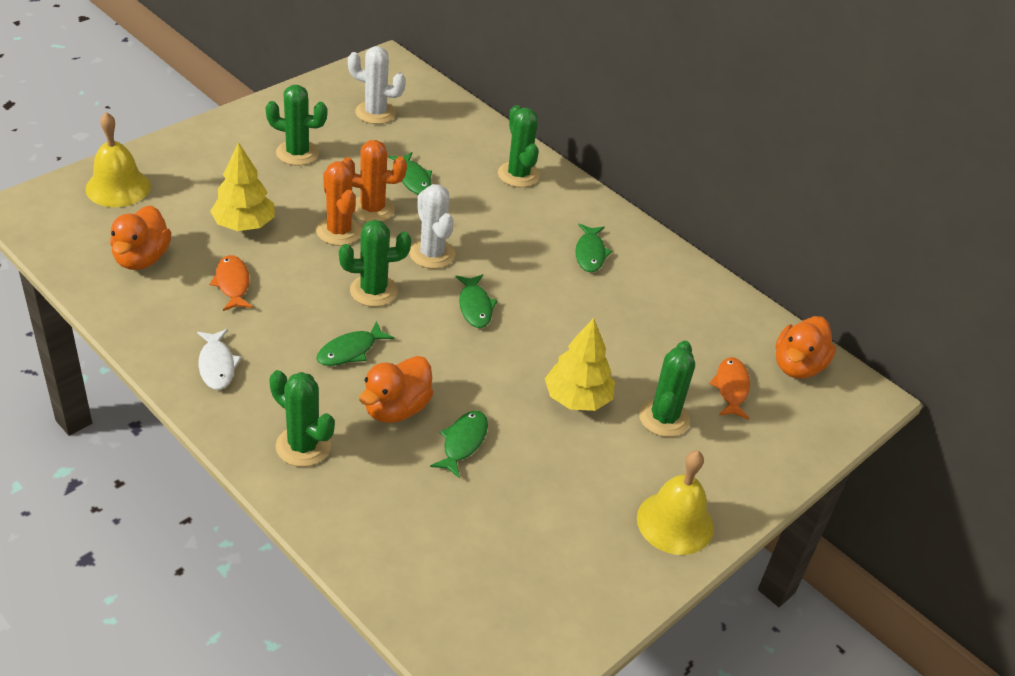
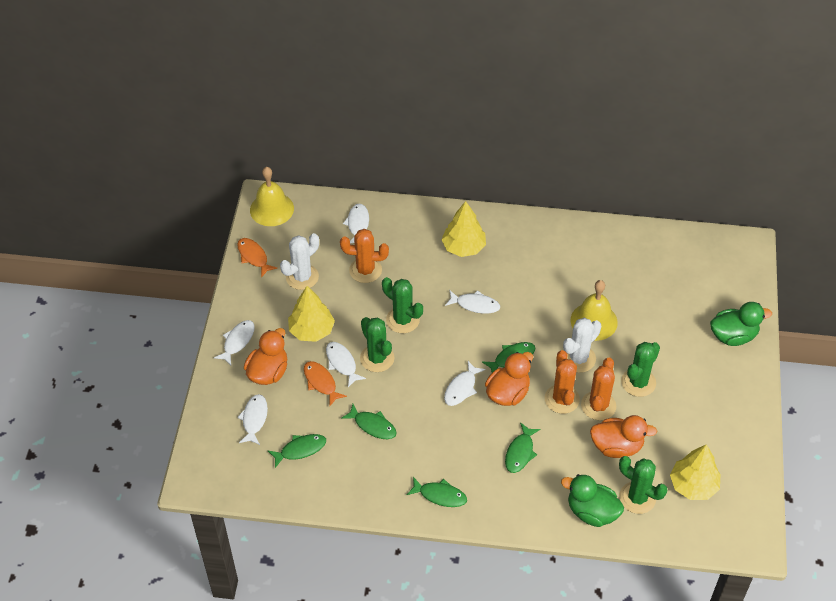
green cactus: [265,85,327,166] [269,370,335,467] [339,220,411,307] [498,105,540,187] [639,341,695,437] = 5 -> [360,317,395,372] [382,277,423,333] [619,456,667,514] [621,342,660,397] = 4
green duck: none = 0 -> [561,474,624,527] [710,302,772,346] = 2
orange cactus: [316,161,362,246] [342,140,407,222] = 2 -> [340,229,389,283] [545,350,580,414] [581,357,616,420] = 3
white fish: [197,329,242,390] = 1 -> [214,320,255,365] [237,394,268,445] [326,342,366,387] [343,204,369,244] [444,361,486,406] [445,290,500,314] = 6
yellow tree: [210,142,275,231] [545,318,615,411] = 2 -> [288,286,335,342] [441,201,486,257] [670,444,720,500] = 3

